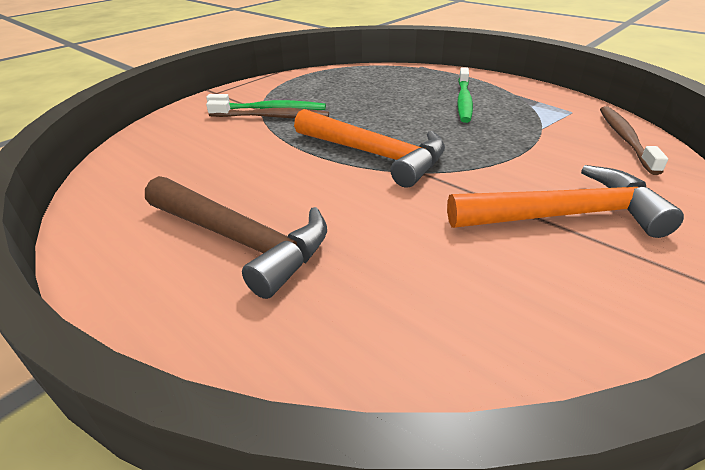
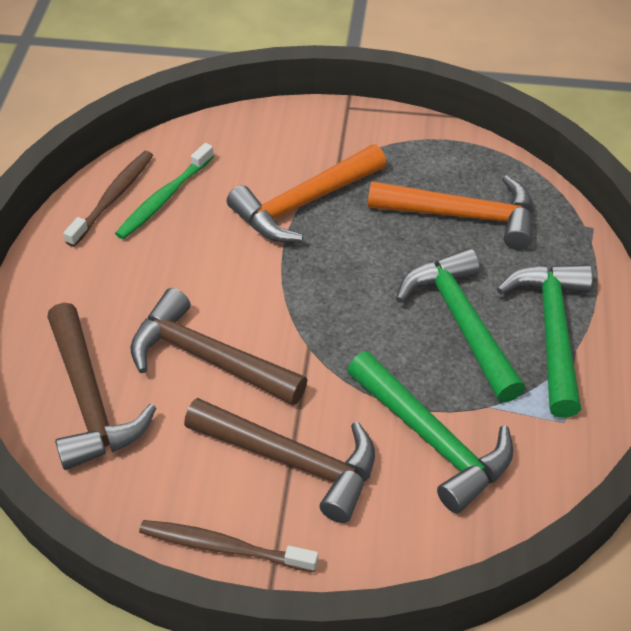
brown hammer: [145,176,327,299] = 1 -> [47,303,156,470] [130,288,307,406] [184,398,375,523] = 3
green hammer: none = 0 -> [347,351,513,513] [396,248,525,403] [497,264,593,418] = 3
green toothbrush: [206,94,326,110] [457,67,473,123] = 2 -> [115,143,214,239] = 1

